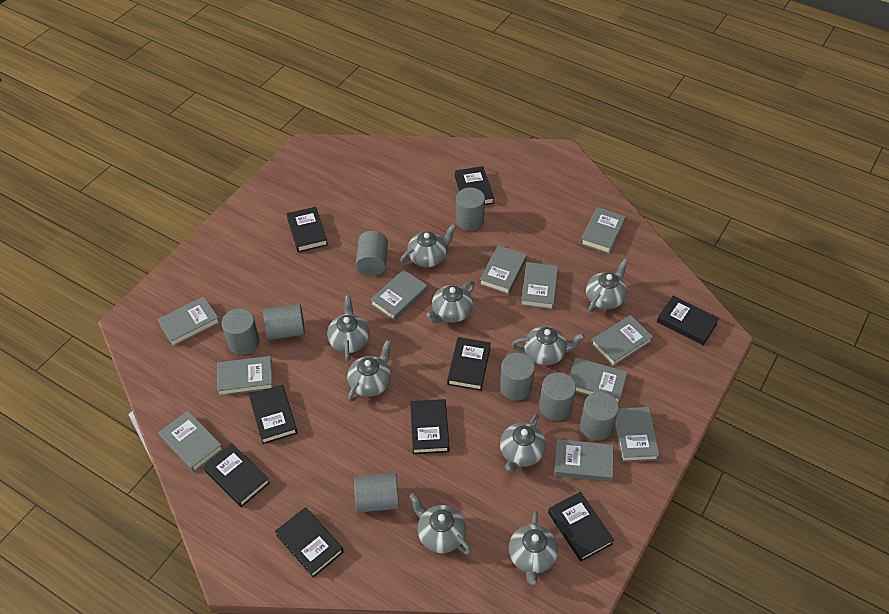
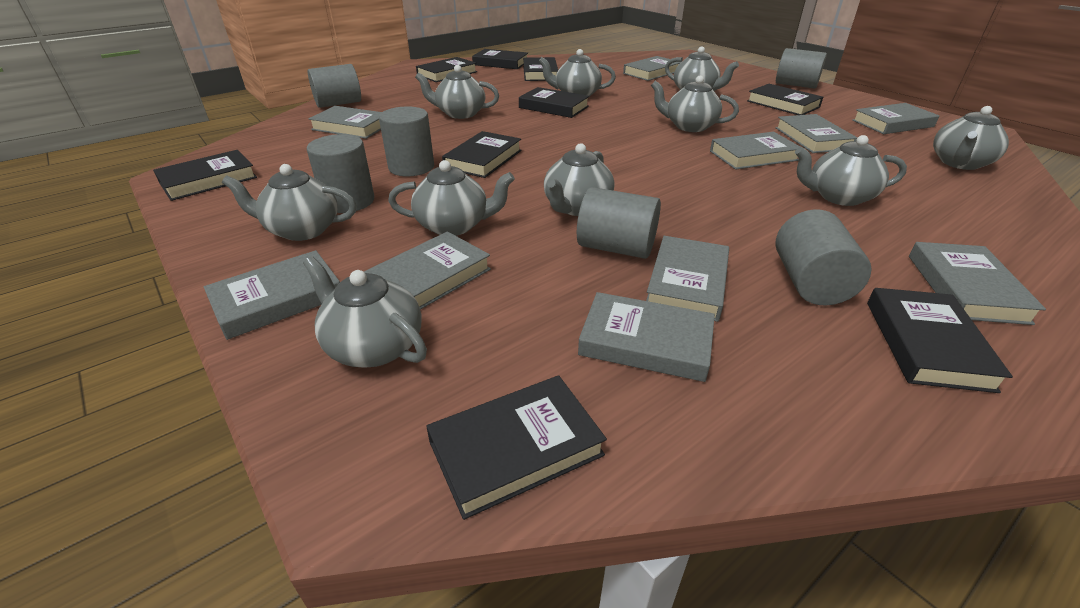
grey book: [157,297,220,346] [158,411,223,472] [217,356,273,396] [370,270,428,321] [479,245,527,295] [521,262,558,309] [554,439,613,482] [570,357,627,404] [580,207,626,254] [591,315,653,367] [615,407,660,462] = 11 -> [204,250,340,340] [308,106,382,139] [364,231,491,310] [578,292,715,382] [623,56,681,81] [646,236,729,322] [710,132,800,170] [775,114,857,153] [852,103,940,134] [909,242,1046,325] = 10
grey cylinder: [222,308,260,355] [263,304,305,340] [354,473,399,513] [356,231,388,276] [456,187,485,231] [500,353,535,401] [539,372,576,421] [580,392,619,440] = 8 -> [307,134,374,213] [308,64,361,108] [379,106,434,176] [577,187,661,259] [775,209,872,306] [776,48,827,89] = 6
grey teapot: [327,295,369,361] [347,340,391,402] [400,224,456,267] [409,493,471,555] [426,281,475,323] [500,414,546,473] [509,511,558,585] [512,326,585,365] [586,258,628,312] = 9 -> [222,164,357,241] [303,256,427,368] [388,160,515,236] [415,65,499,119] [538,49,616,97] [544,143,614,216] [651,76,739,132] [665,46,739,91] [795,135,907,206] [933,106,1009,170] = 10

